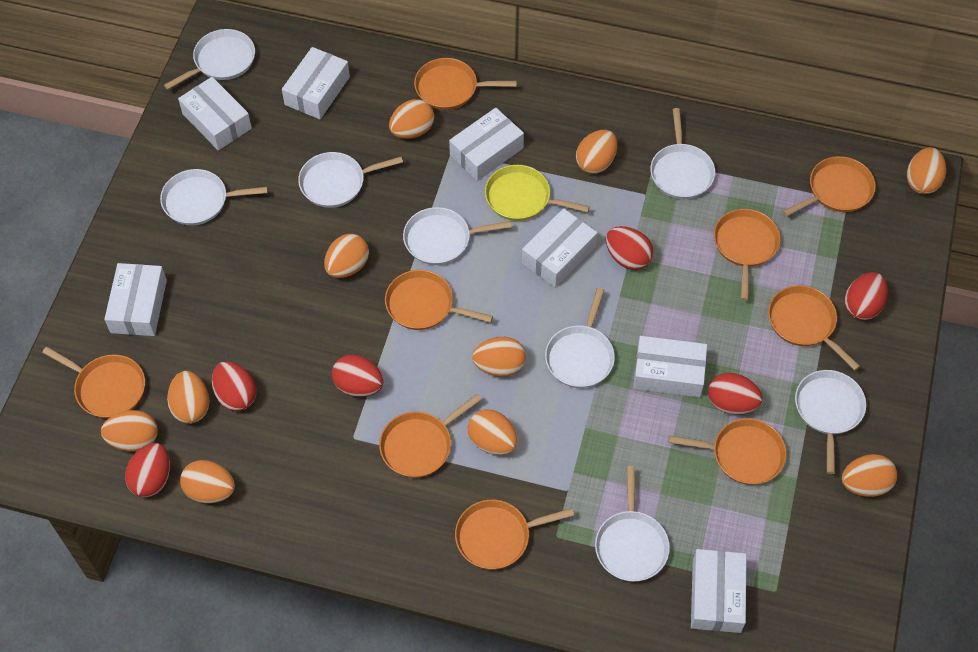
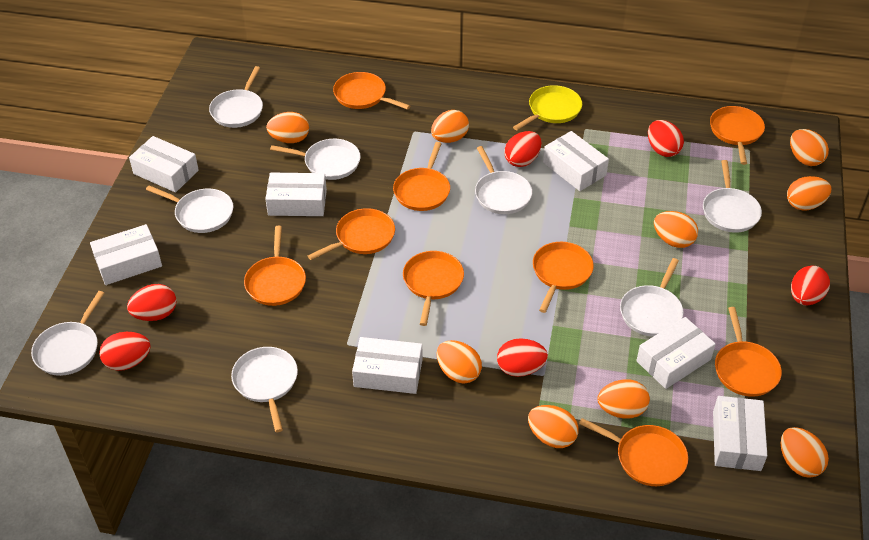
orange egg: [101,410,158,452] [167,371,210,424] [180,460,235,503] [324,234,369,278] [389,99,434,139] [467,409,518,455] [472,337,526,377] [576,130,617,174] [842,454,897,497] [907,147,946,194] = 10 -> [266,112,309,143] [431,110,469,143] [437,340,482,384] [528,405,579,448] [598,379,650,418] [654,211,698,248] [781,427,829,478] [787,176,831,211] [790,129,829,166] = 9

